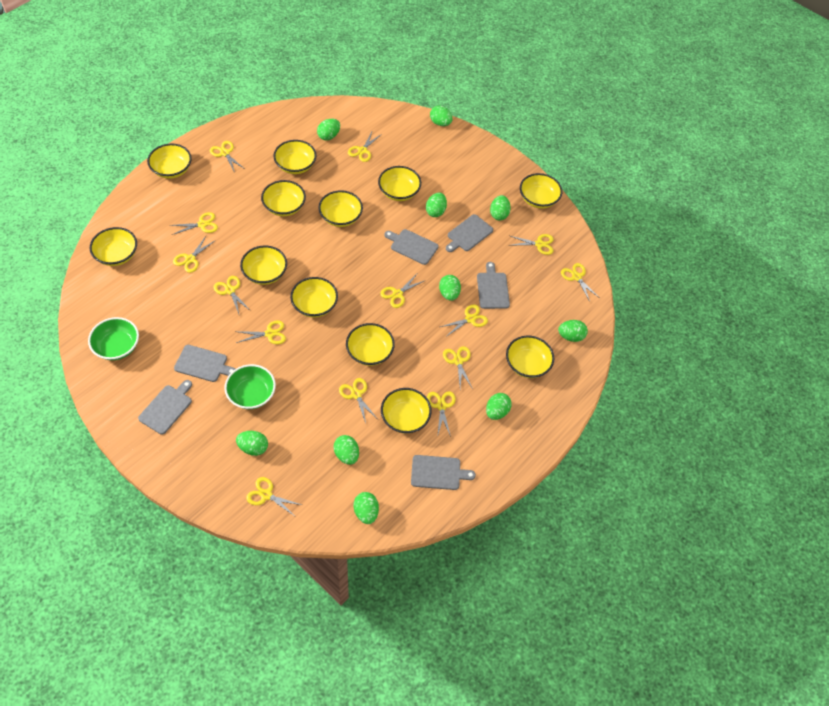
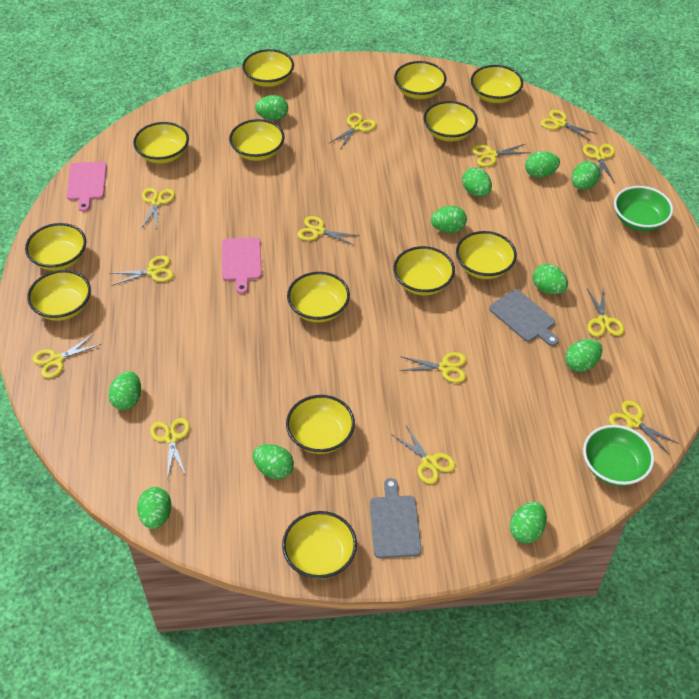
green egg: [236,431,268,456] [317,119,340,140] [334,435,359,465] [354,492,379,524] [426,193,447,217] [430,105,453,126] [439,275,461,301] [486,393,512,420] [490,195,511,220] [558,320,588,342] = 10 -> [108,371,141,410] [137,487,172,529] [253,444,294,479] [255,95,288,120] [431,206,467,233] [462,167,492,196] [510,501,547,544] [525,151,560,178] [533,264,568,294] [565,339,603,372] [572,161,600,190] = 11
grey cutting board: [138,380,192,435] [174,345,235,382] [384,229,439,265] [411,455,476,490] [446,214,493,252] [477,262,510,309] = 6 -> [370,478,422,558] [489,289,559,346] = 2
pink cutting board: none = 0 -> [66,162,107,212] [222,237,262,294] = 2
yellow bowl: [90,227,137,266] [147,144,192,179] [240,246,287,285] [261,180,306,216] [273,140,317,174] [290,277,338,318] [318,190,363,227] [346,323,395,366] [378,166,421,201] [381,388,432,434] [506,336,554,378] [520,173,562,209] = 12 -> [25,223,86,271] [27,270,91,321] [133,122,189,164] [229,119,285,161] [242,49,294,87] [282,511,357,579] [286,395,355,454] [287,272,350,323] [393,246,455,295] [394,61,447,99] [423,101,478,142] [456,231,517,279] [471,65,523,103] = 13
yellow scissors: [170,212,218,235] [173,236,216,273] [210,141,245,173] [213,276,251,314] [235,320,286,344] [246,477,302,515] [339,378,377,423] [348,132,382,162] [380,274,426,308] [427,392,456,437] [440,305,488,336] [443,346,473,389] [511,234,554,255] [561,263,600,302] = 14 -> [32,334,101,378] [109,255,174,286] [141,188,175,230] [150,418,190,479] [297,216,360,246] [328,113,376,149] [393,425,456,484] [400,352,466,383] [472,144,530,167] [541,110,598,141] [583,144,615,183] [587,287,624,337] [609,400,680,454] = 13

